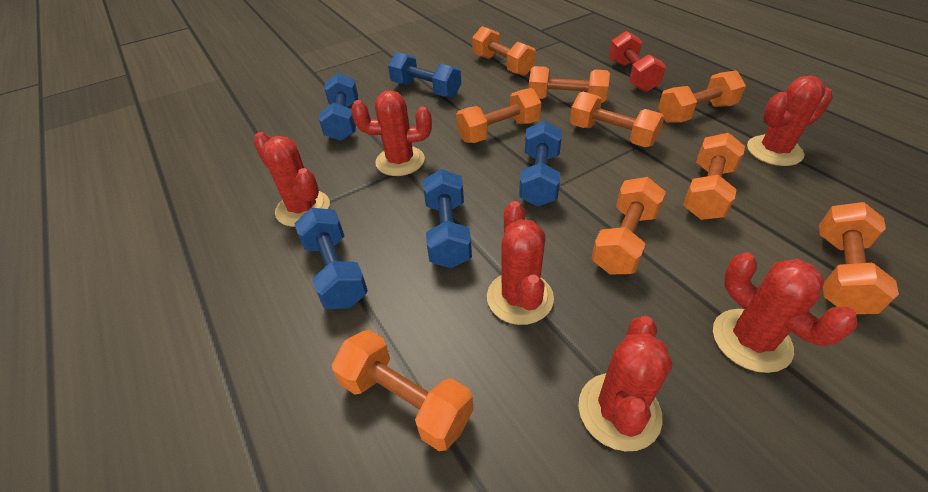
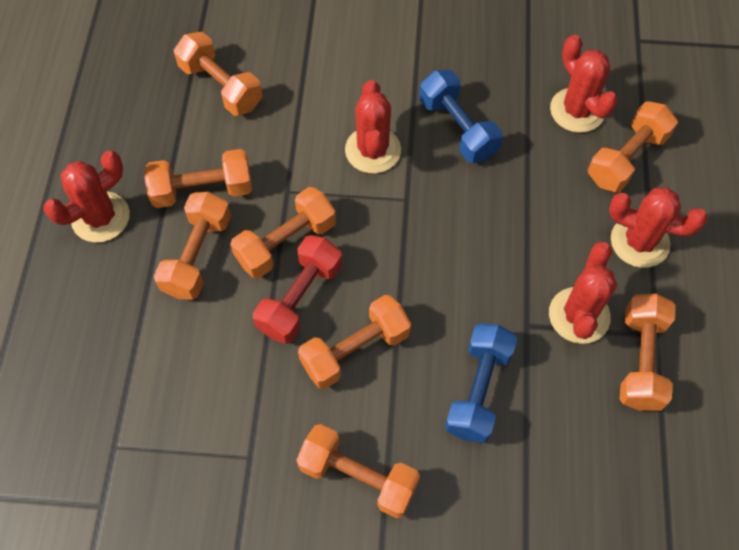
blue dumbbell: [294,208,368,309] [319,73,358,141] [388,52,461,98] [423,169,472,268] [519,121,562,207] = 5 -> [419,70,503,163] [445,323,517,443] = 2
orange dumbbell: [332,330,473,451] [456,88,542,143] [472,26,536,76] [529,66,610,103] [570,92,664,147] [591,177,666,275] [658,70,746,123] [683,133,745,220] [819,202,899,314] = 9 -> [144,149,252,208] [154,192,231,300] [174,32,263,116] [230,187,336,278] [296,424,420,518] [298,295,411,389] [588,101,678,192] [620,294,676,411] = 8
red cactus: [253,132,330,227] [351,90,432,176] [487,201,554,325] [578,316,673,451] [713,252,858,373] [747,76,833,166] = 6 -> [44,151,130,243] [345,80,401,174] [549,241,617,344] [550,35,618,133] [609,188,708,268] = 5

